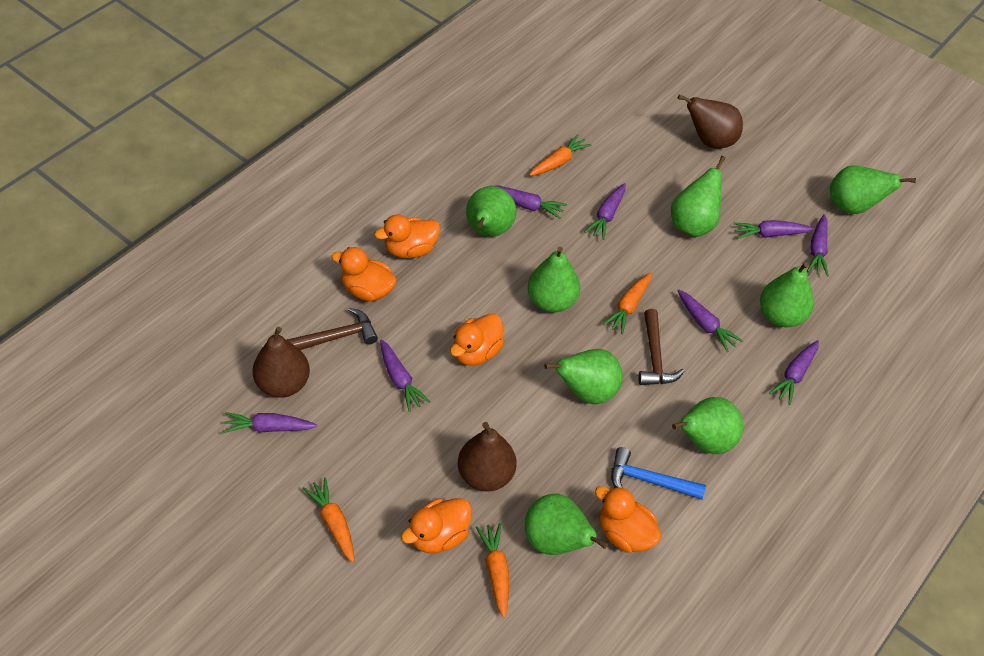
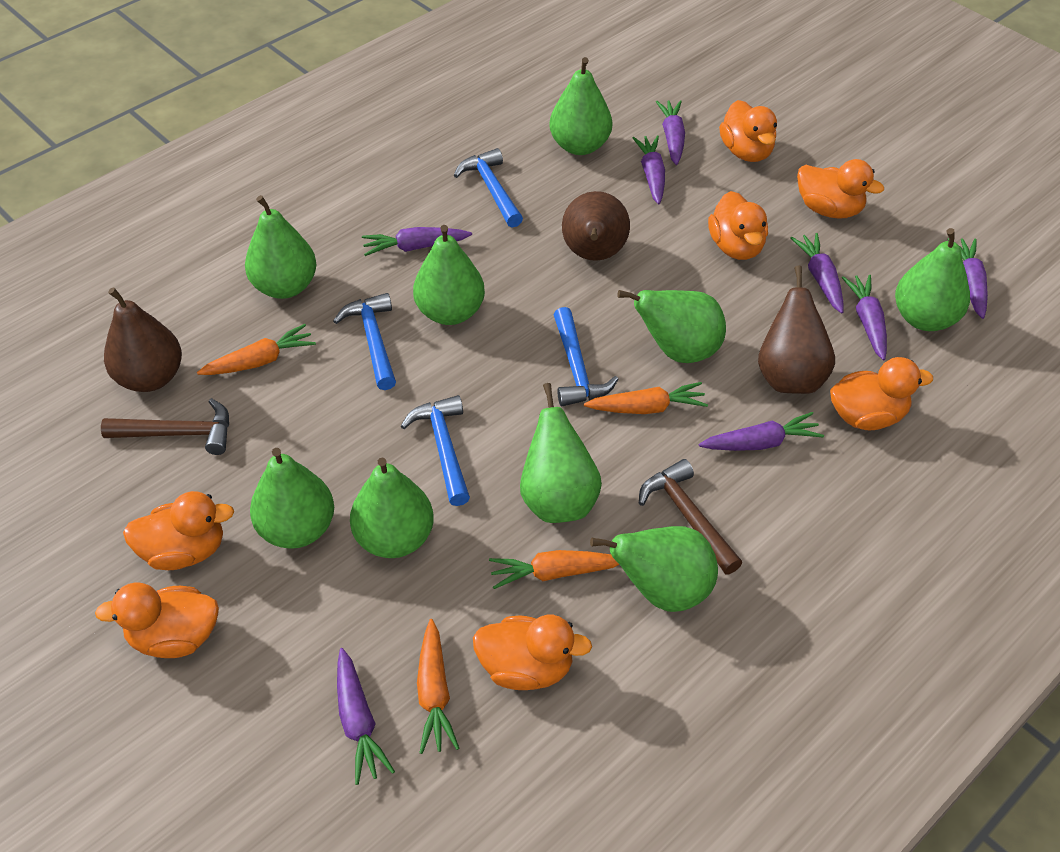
blue hammer: [611,447,706,500] = 1 -> [333,293,396,390] [401,395,470,506] [454,148,523,228] [554,307,618,406] = 4
green pear: [466,186,516,237] [525,494,608,555] [528,246,580,312] [544,349,623,404] [671,156,726,237] [672,397,743,454] [760,262,814,327] [830,165,916,214] = 8 -> [245,195,317,299] [250,448,334,549] [350,458,434,558] [413,225,485,325] [520,383,602,523] [549,57,612,155] [590,526,718,612] [617,290,726,363] [895,228,970,331] = 9
orange duck: [332,247,397,301] [374,214,440,258] [401,498,472,553] [450,313,504,366] [595,486,661,553] = 5 -> [95,582,219,658] [123,491,234,570] [473,615,592,690] [708,191,768,260] [719,100,777,162] [797,159,884,219] [830,357,933,430] = 7

